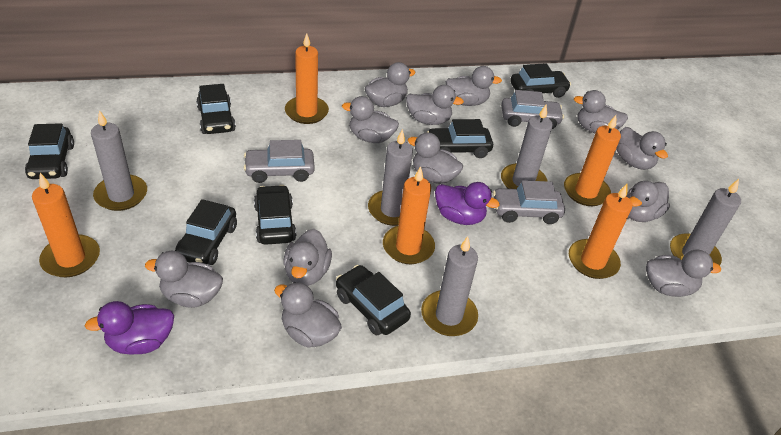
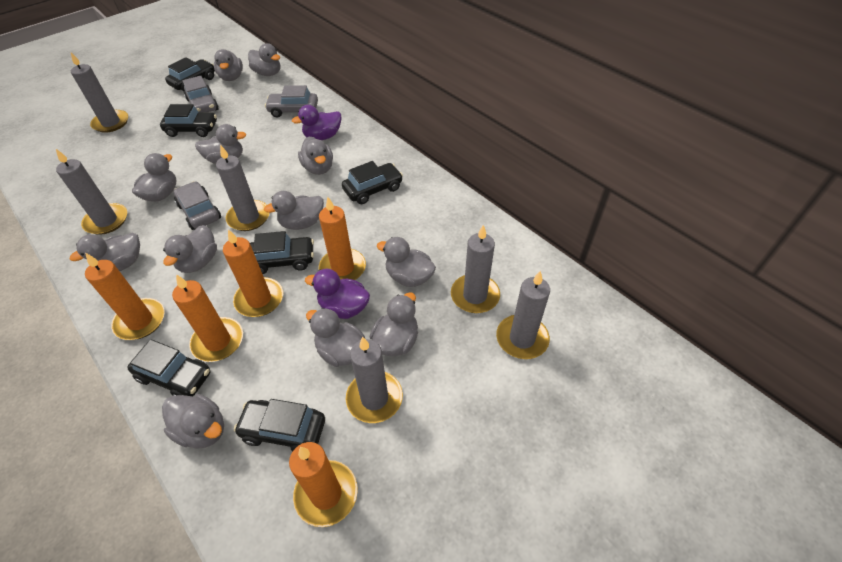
black car: [25,123,74,179] [175,199,237,265] [196,84,236,134] [254,185,296,245] [336,265,411,336] [427,119,493,158] [510,63,571,98] = 7 -> [127,339,210,396] [160,104,217,137] [165,57,215,91] [234,399,325,451] [250,231,314,274] [342,161,403,204] = 6
grey candle: [91,110,147,211] [368,129,413,226] [421,236,478,336] [501,104,553,189] [670,179,741,266] = 5 -> [56,149,127,235] [71,53,128,133] [216,145,269,231] [346,337,403,423] [451,225,500,313] [496,270,550,359] = 6

